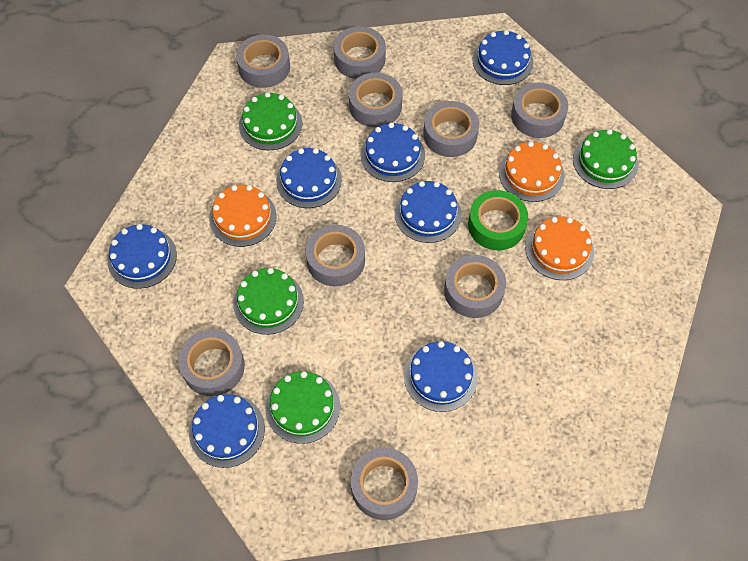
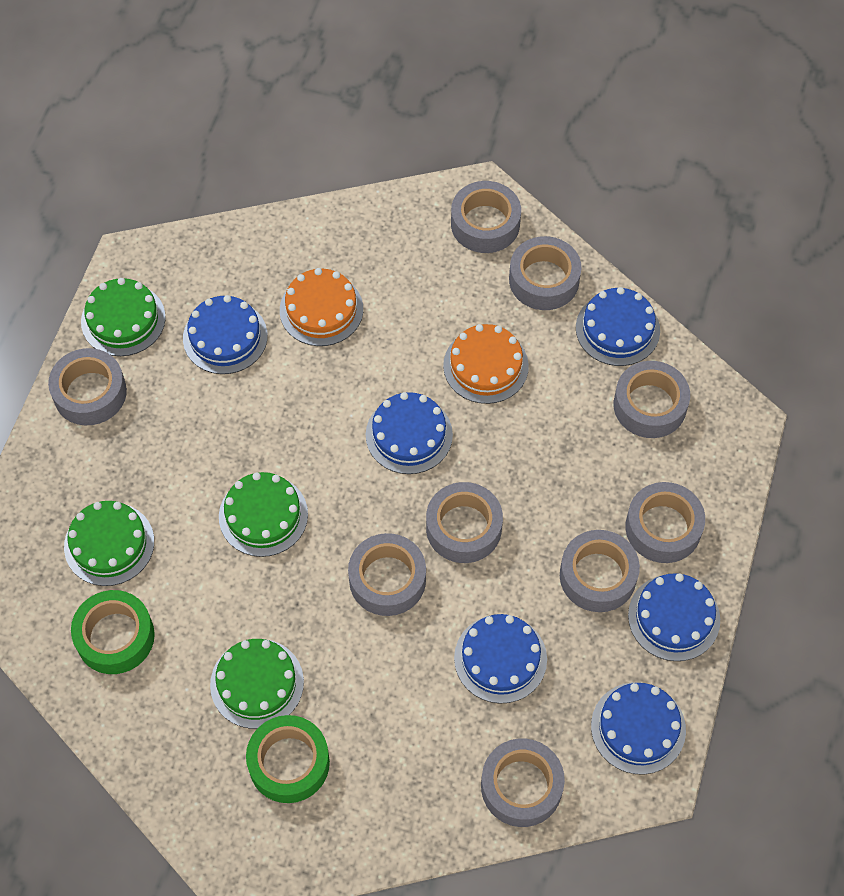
blue cake: [108,224,177,289] [189,394,265,468] [276,148,342,208] [361,123,425,182] [395,181,462,243] [404,341,478,412] [473,30,533,85] = 7 -> [183,295,268,374] [366,392,453,474] [454,614,547,704] [576,287,660,366] [591,682,686,775] [628,573,720,661] = 6
green tape: [468,190,528,250] = 1 -> [71,590,155,674] [246,715,330,803] = 2
orange cake: [209,185,277,247] [499,141,564,202] [525,217,594,280] = 3 -> [280,268,363,346] [443,324,529,404] = 2

